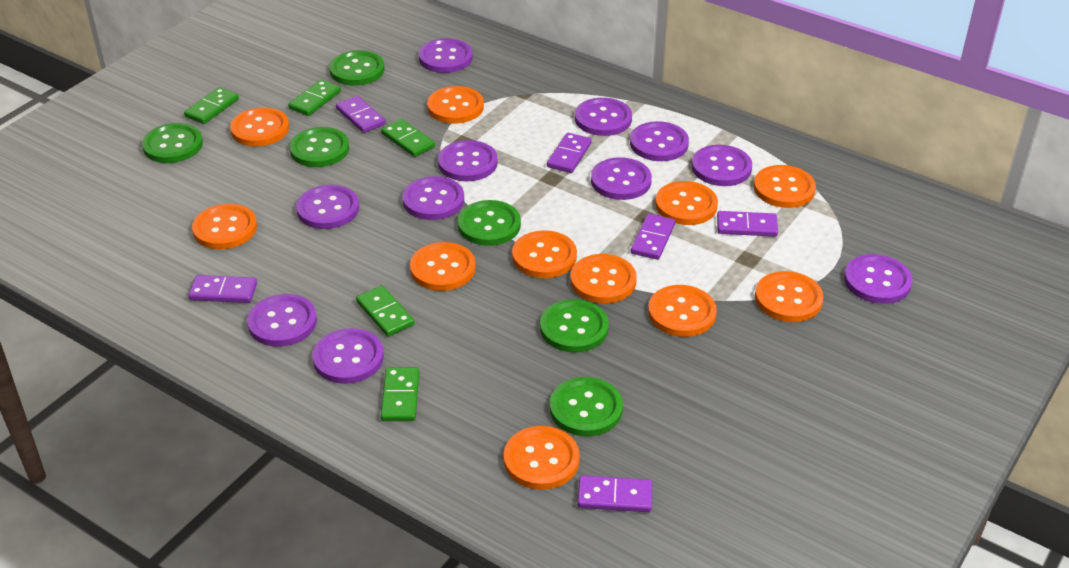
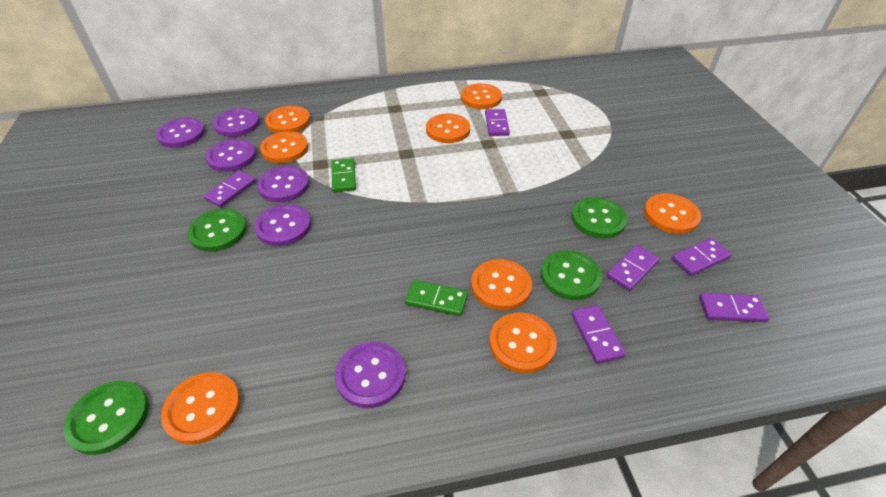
green button: [142,123,203,163] [289,127,349,167] [329,50,384,86] [458,200,521,246] [540,299,609,353] [550,377,623,436] = 6 -> [64,381,149,455] [188,209,247,252] [541,250,602,300] [571,197,627,238] = 4
green domino: [184,87,239,124] [288,79,341,116] [356,285,414,337] [381,119,435,157] [381,367,419,421] = 5 -> [331,158,356,192] [405,280,468,316] = 2
orange button: [192,204,257,249] [230,107,289,146] [410,242,476,291] [427,86,484,124] [504,426,580,490] [512,230,577,278] [570,254,637,303] [648,285,717,337] [655,181,718,225] [754,165,816,208] [755,271,824,322] = 11 -> [161,372,241,445] [260,131,308,163] [265,106,310,133] [426,113,470,143] [461,83,502,109] [471,259,532,311] [489,313,557,373] [644,193,701,234] = 8
purple button: [247,294,317,346] [296,185,359,229] [312,328,384,384] [402,176,464,220] [419,38,473,73] [438,140,498,181] [575,98,632,136] [591,157,652,200] [630,121,689,161] [692,145,752,186] [844,254,913,304] = 11 -> [156,118,205,148] [206,139,256,172] [213,108,260,137] [254,204,311,246] [257,166,309,202] [335,342,406,408] = 6

